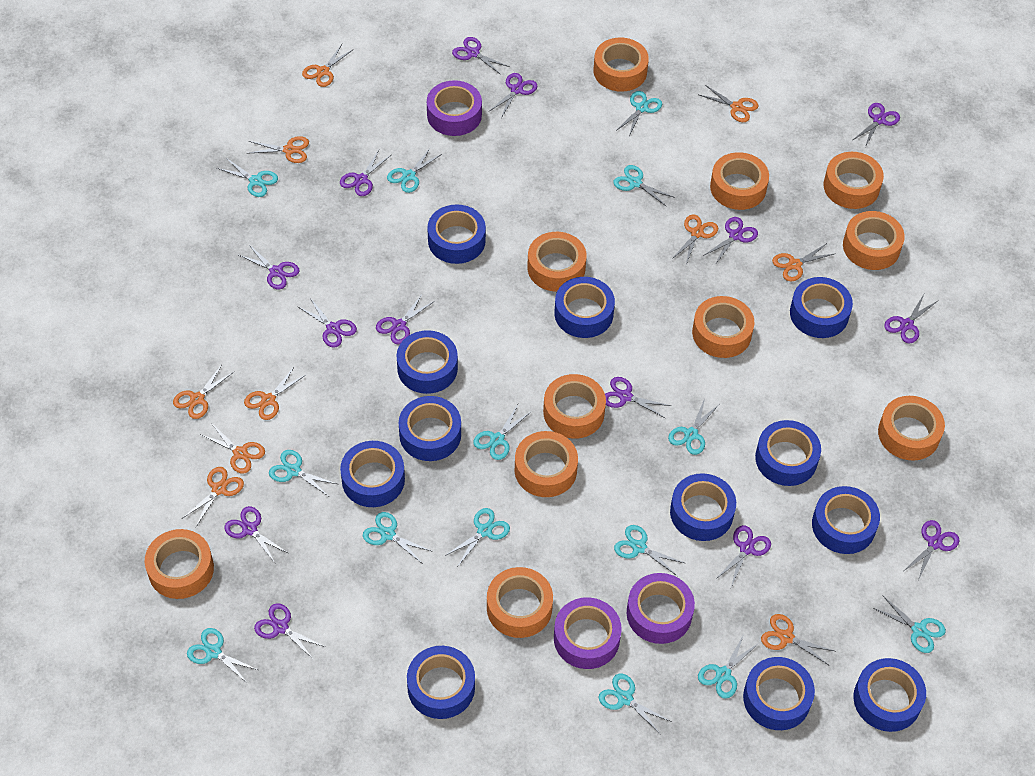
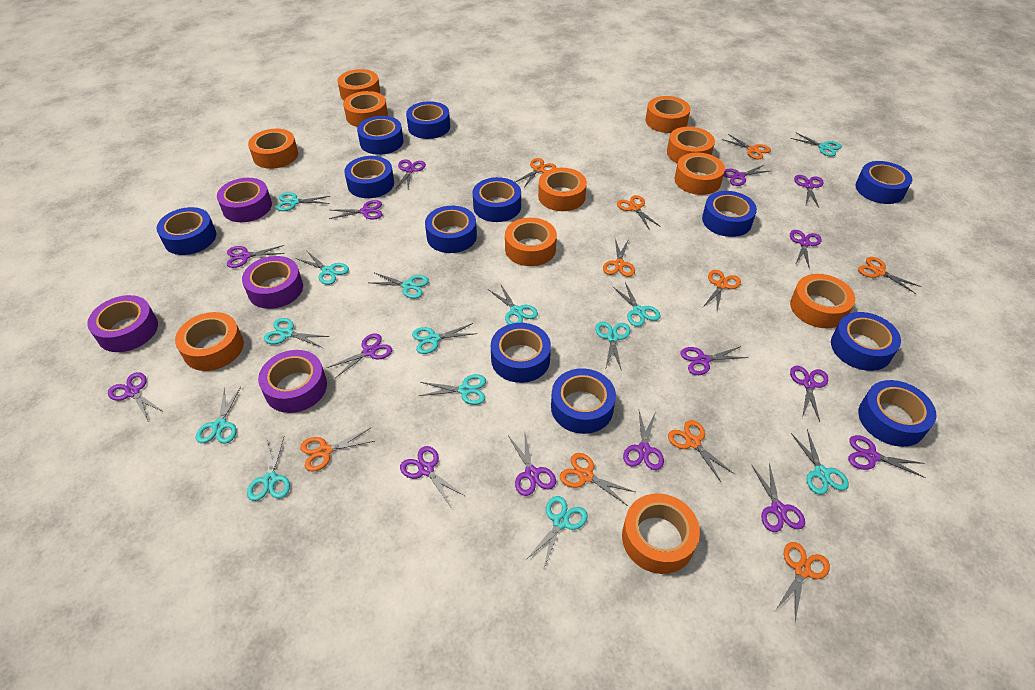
purple scissors: [224,506,288,563] [239,245,300,289] [254,603,325,660] [298,298,357,348] [340,150,391,196] [376,293,435,344] [452,37,510,75] [490,73,538,118] [605,377,671,418] [703,217,758,265] [716,525,771,587] [853,103,900,147] [884,294,937,344] [904,520,959,581] = 14 -> [108,372,164,421] [227,245,285,268] [327,334,393,378] [329,200,382,219] [396,160,426,189] [400,446,466,507] [508,434,556,496] [623,411,664,470] [680,346,748,375] [724,165,770,186] [752,462,805,532] [790,230,822,269] [790,366,828,422] [794,175,824,207] [848,435,926,478] = 15
purple tape: [427,80,482,136] [554,597,622,669] [627,573,695,644] = 3 -> [87,295,158,352] [217,178,272,222] [242,256,303,309] [258,350,327,413] = 4

